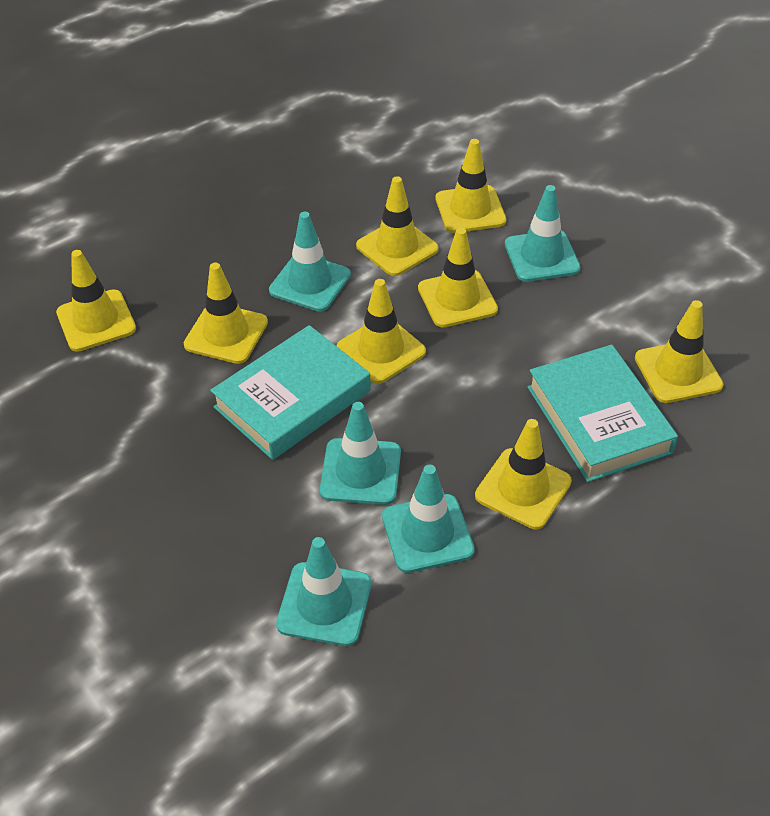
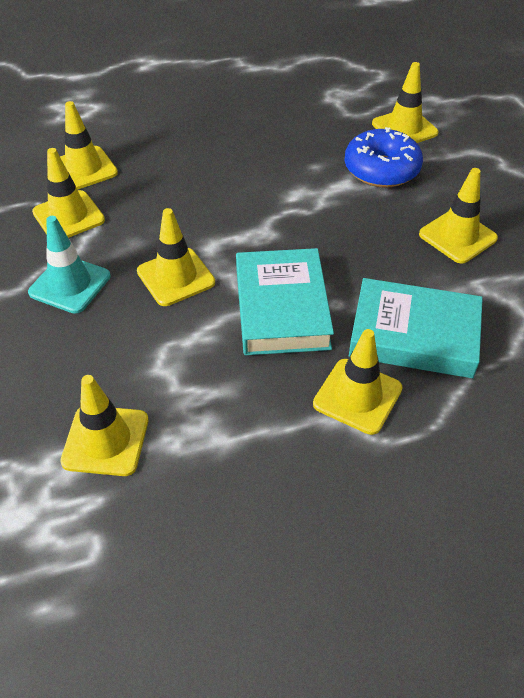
blue donut: none = 0 -> [344,127,423,188] = 1
turquoise traffic cone: [269,212,351,312] [276,537,372,646] [320,402,401,505] [382,465,475,573] [505,185,581,282] = 5 -> [28,216,111,314] = 1
yellow traffic cone: [56,250,136,352] [184,263,268,364] [337,279,426,384] [356,176,439,276] [418,228,498,328] [436,139,506,233] [475,419,572,530] [635,300,723,403] = 8 -> [32,148,105,238] [60,101,118,190] [60,375,148,476] [137,208,215,306] [313,329,403,435] [372,62,438,143] [419,168,498,264] = 7

